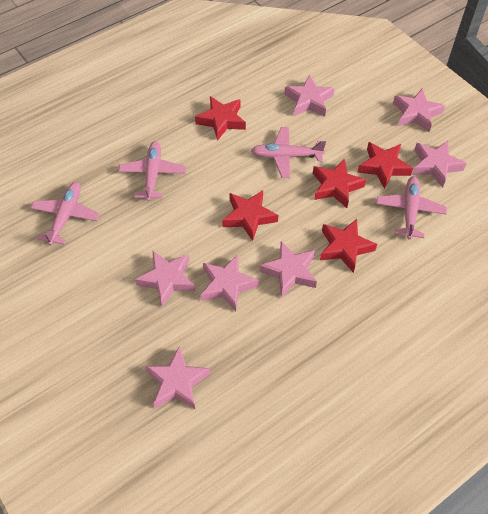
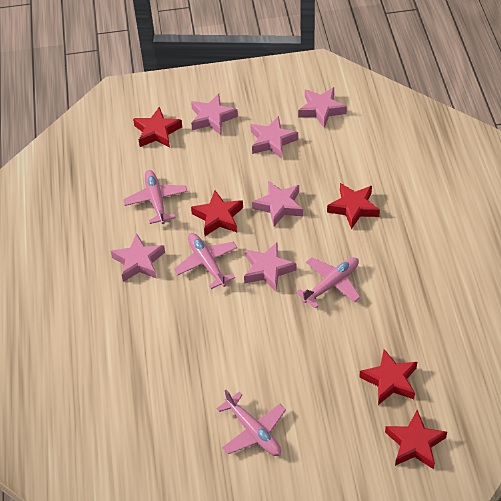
pink star: [135,251,195,307] [145,346,210,410] [201,254,259,312] [259,241,317,297] [284,75,335,117] [393,88,445,132] [412,141,467,188] = 7 -> [111,233,165,282] [191,94,238,135] [244,242,297,292] [250,116,298,159] [252,181,303,226] [298,87,347,128] = 6

